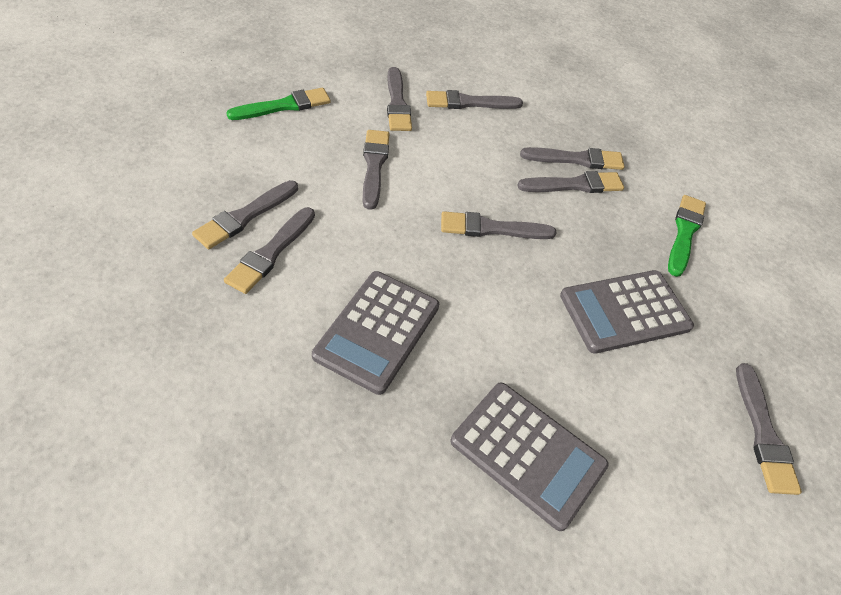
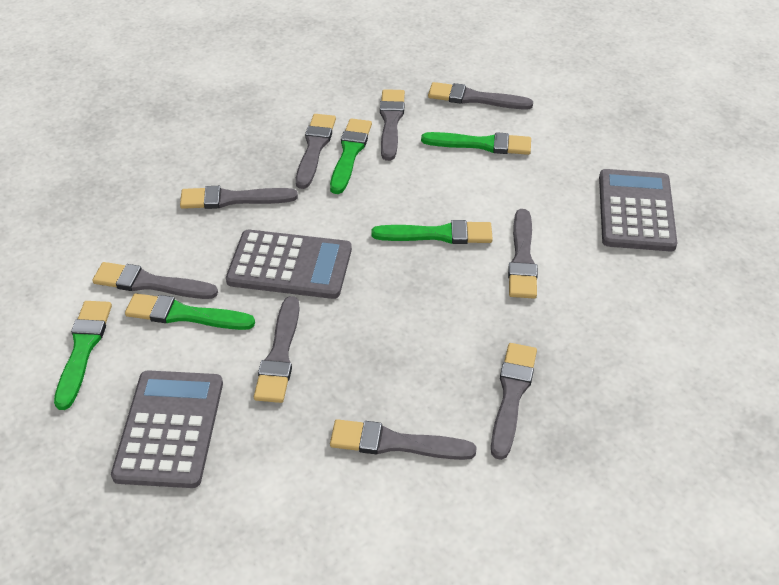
green brush: [226,88,331,120] [668,195,706,277] = 2 -> [54,301,112,410] [125,293,255,330] [330,118,372,194] [371,220,493,244] [421,132,531,155] = 5

